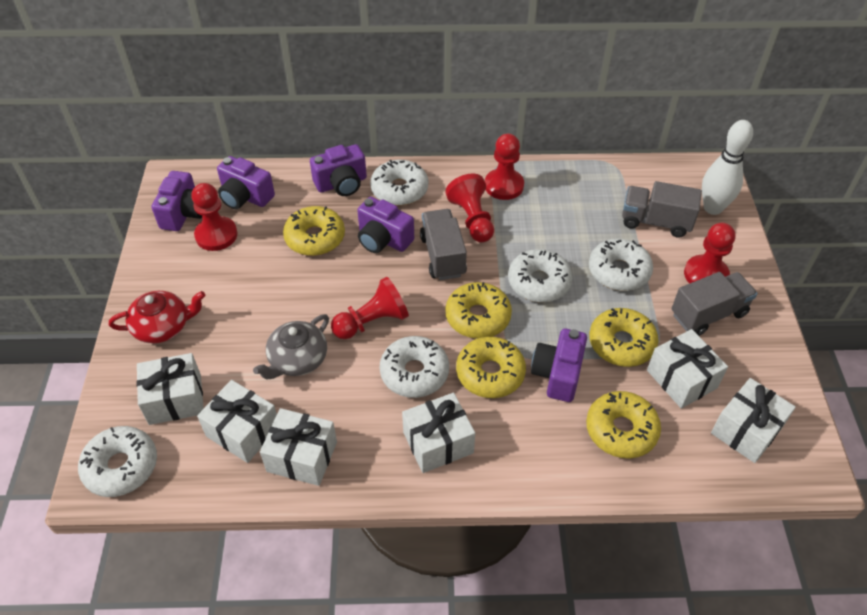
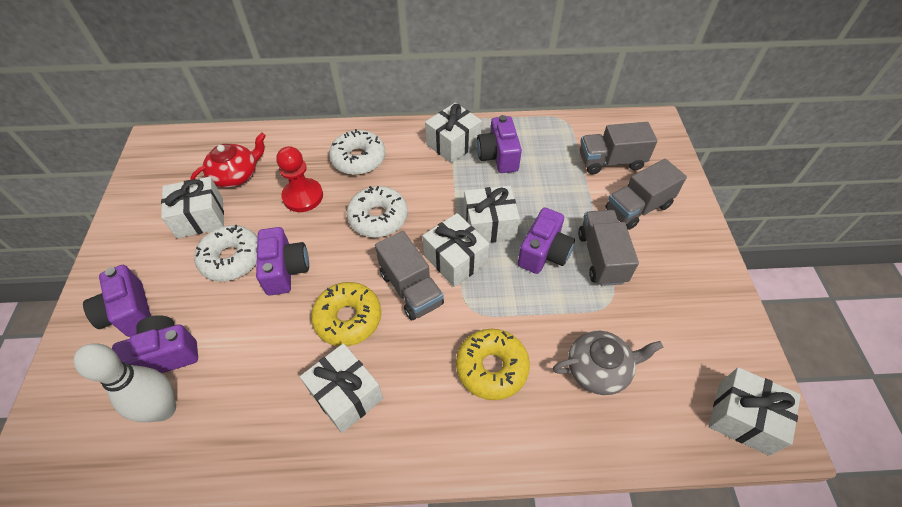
grey truck: [420,209,467,280] [622,181,702,238] [671,272,758,336] = 3 -> [375,231,444,320] [578,210,639,286] [580,122,658,174] [606,159,687,230] = 4
red pawn: [191,183,238,251] [331,277,409,339] [445,174,494,242] [485,134,524,200] [684,223,736,283] = 5 -> [276,146,323,212] = 1
white donut: [78,426,157,497] [370,160,428,206] [380,336,449,398] [508,249,573,303] [589,239,653,291] = 5 -> [194,225,258,281] [329,129,385,175] [347,186,408,237] = 3
yellow donut: [283,206,345,256] [446,282,512,339] [456,336,526,398] [586,391,661,458] [589,308,659,367] = 5 -> [311,282,381,346] [456,329,530,400] = 2

